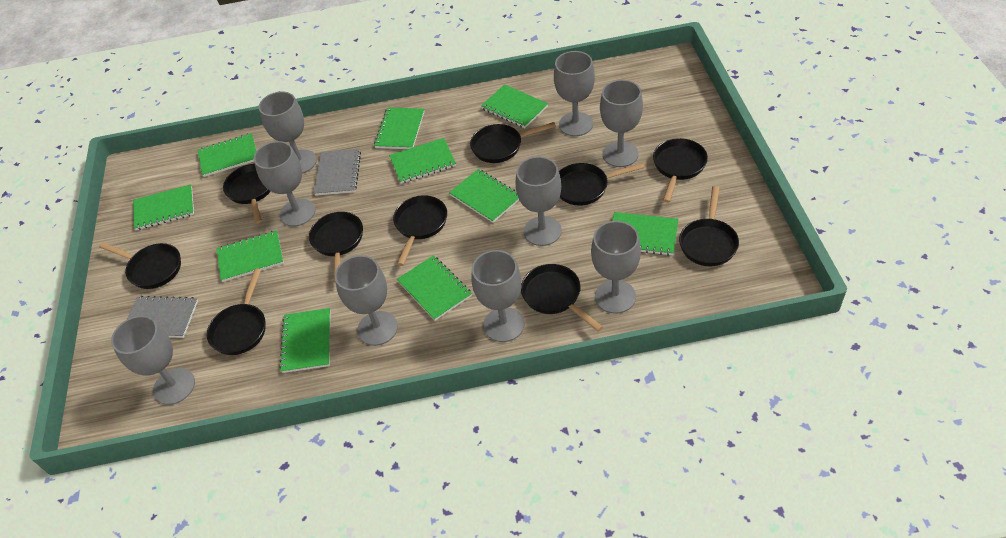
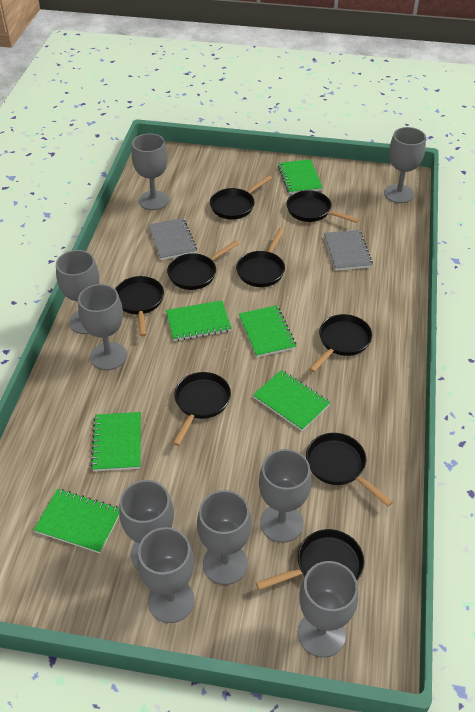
black pan: [99,242,181,289] [207,268,266,355] [223,164,271,224] [309,212,363,283] [393,195,447,266] [470,122,556,163] [521,264,603,332] [559,163,645,206] [653,138,708,203] [679,186,739,266] = 10 -> [115,276,164,336] [167,240,239,290] [173,372,231,446] [210,175,272,220] [236,228,285,287] [256,529,365,590] [286,190,359,223] [306,433,393,507] [309,314,372,372] = 9
green notebook: [133,184,194,230] [198,133,256,177] [216,230,284,282] [279,308,331,373] [374,108,424,149] [389,138,456,183] [397,255,472,321] [449,169,519,223] [481,84,548,128] [612,212,678,256] = 10 -> [34,489,119,553] [91,412,141,471] [166,300,232,341] [239,305,296,357] [253,370,331,431] [278,159,323,194] = 6

